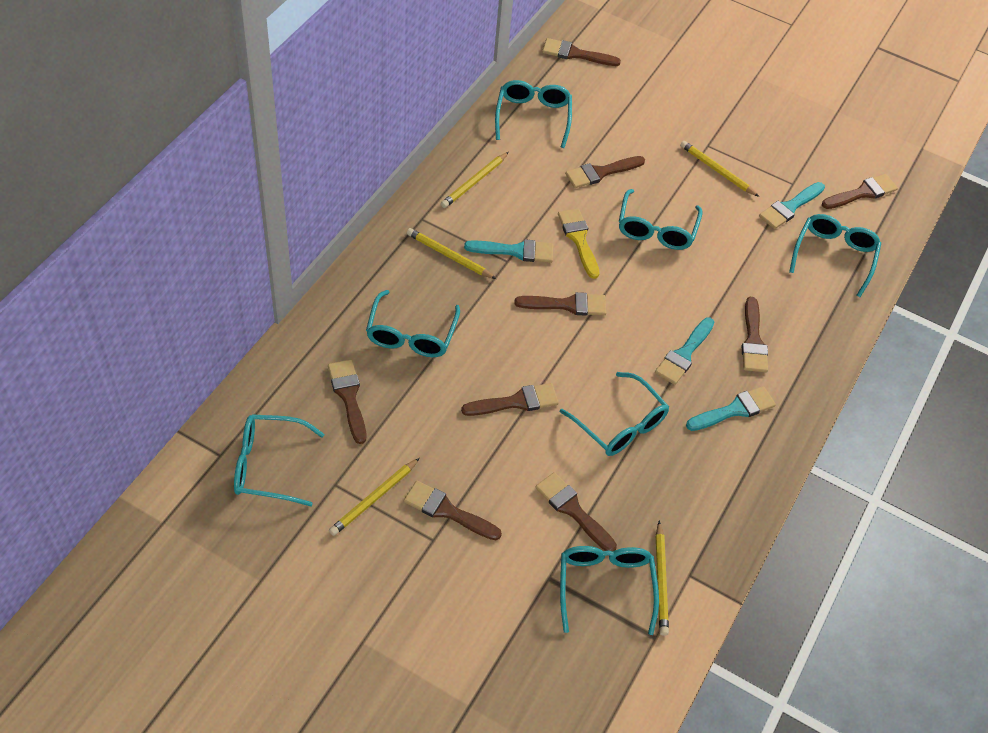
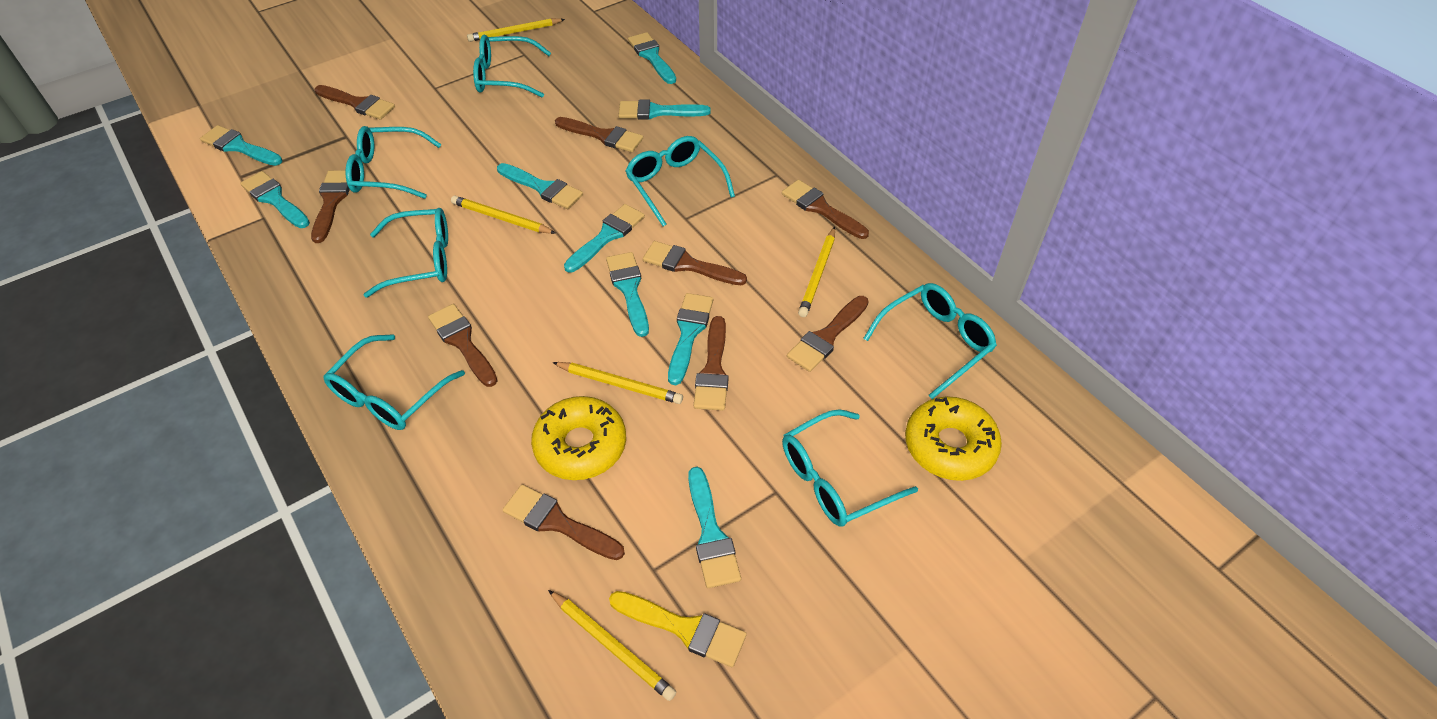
turquoise brush: [464,239,553,263] [655,317,715,385] [686,386,776,431] [759,182,825,229] = 4 -> [200,125,282,166] [240,171,310,228] [497,163,583,209] [564,204,645,273] [606,252,649,337] [618,100,711,119] [628,32,676,84] [668,293,713,385] [688,467,741,588] = 9
yellow donut: none = 0 -> [531,396,626,480] [905,396,1002,481] = 2

